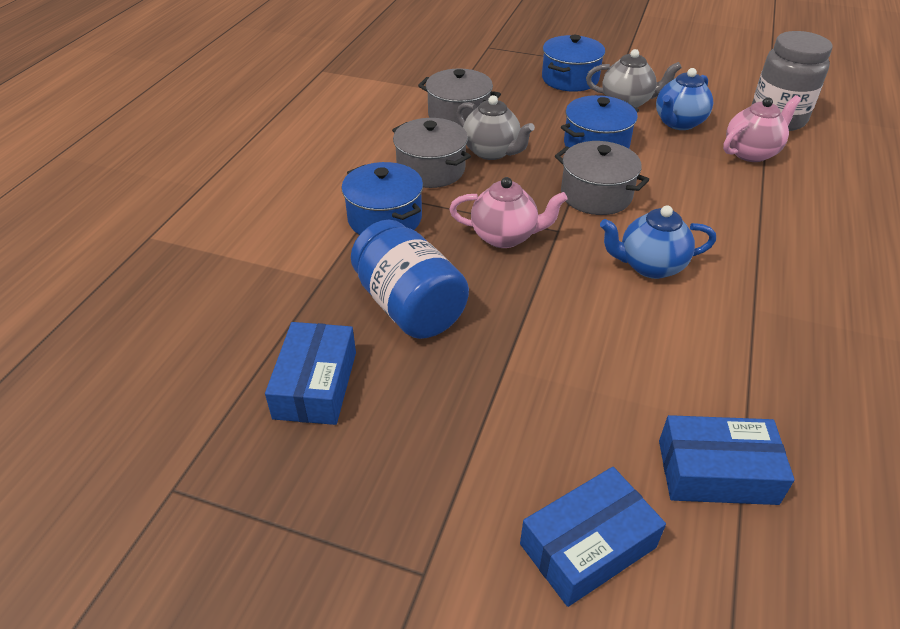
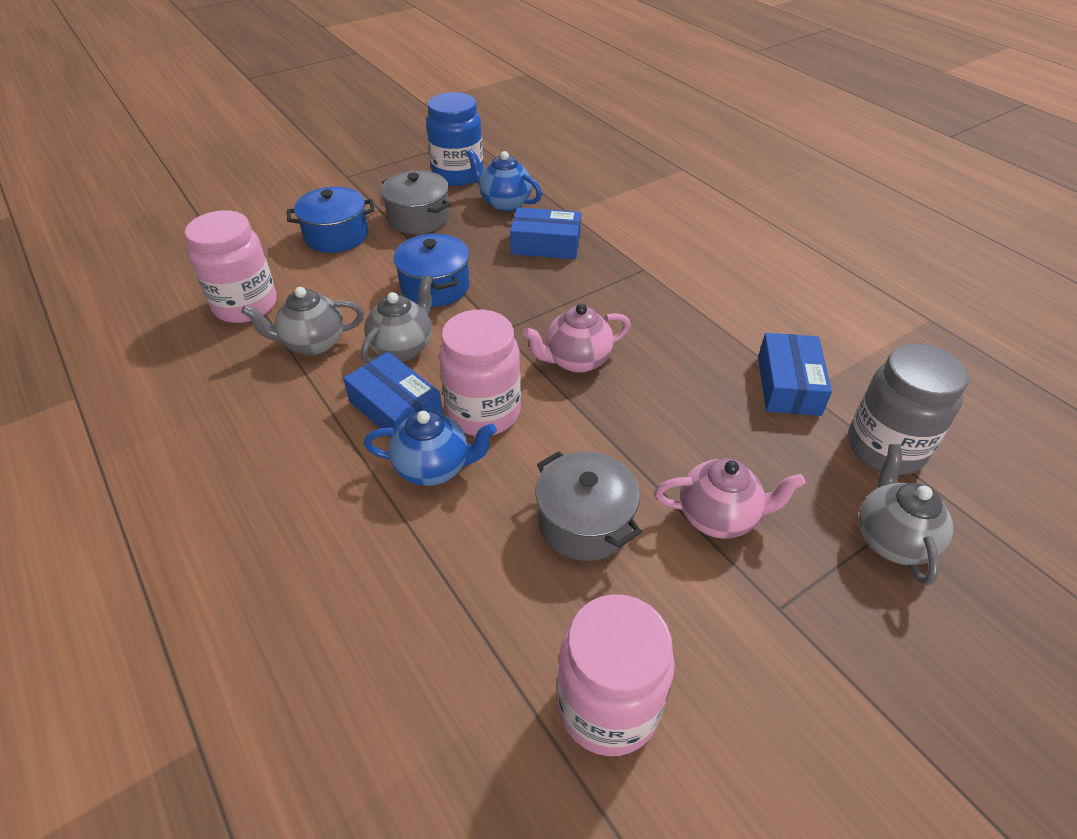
blue pot: [341,162,423,235] [542,35,605,92] [561,95,639,149] = 3 -> [287,187,375,253] [393,234,470,307] = 2
grey pot: [392,118,471,188] [418,69,501,125] [555,141,649,215] = 3 -> [381,170,451,234] [535,451,642,561] = 2
grey teapot: [457,95,535,160] [586,49,682,108] = 2 -> [241,287,364,355] [361,275,433,363] [859,444,953,586] = 3
pink jar: none = 0 -> [185,210,277,323] [439,310,521,436] [557,594,675,756] = 3

